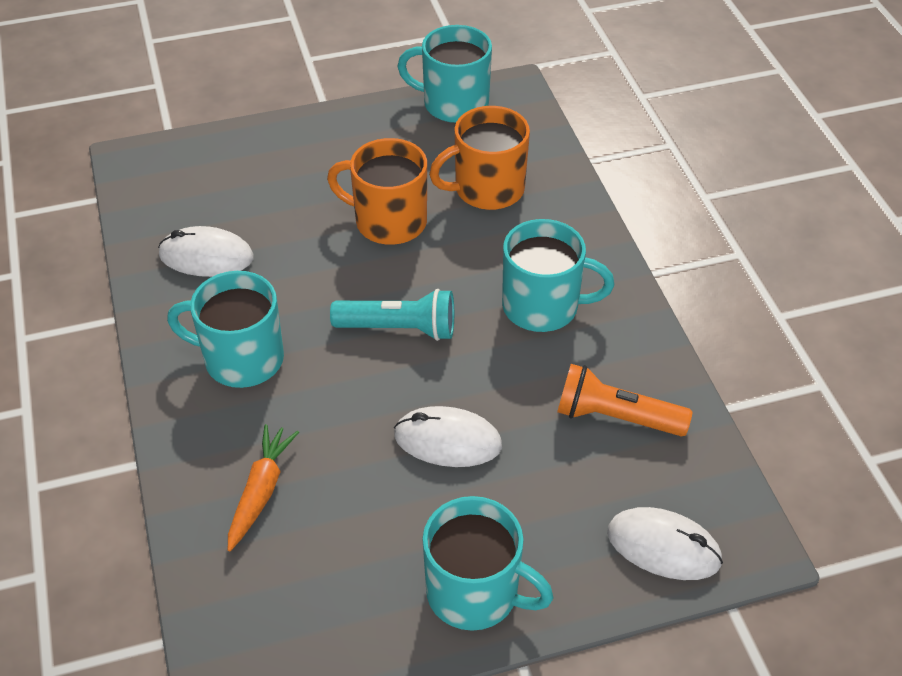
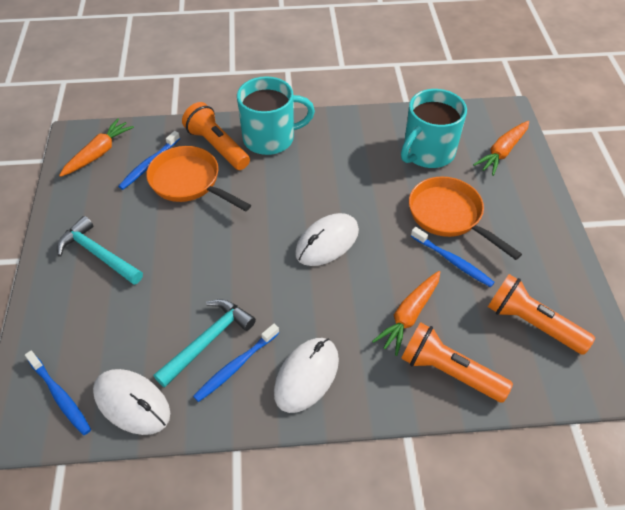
blue toothbrush: none = 0 -> [25,351,91,435] [118,131,180,190] [193,324,279,402] [411,227,495,287] = 4
orange carrot: [228,424,299,551] = 1 -> [59,118,134,177] [372,271,440,356] [473,121,529,176] = 3
orange flashlight: [557,364,692,436] = 1 -> [182,102,250,170] [401,322,513,402] [488,274,595,355] = 3
orange mug: [327,138,427,245] [429,106,530,210] = 2 -> none = 0
orange pan: none = 0 -> [146,146,251,211] [409,177,522,260] = 2
turquoise flashlight: [330,289,454,341] = 1 -> none = 0
turquoise hammer: none = 0 -> [57,216,143,285] [154,299,256,387] = 2
turquoise mug: [167,271,284,388] [397,25,492,123] [423,496,554,631] [502,219,614,332] = 4 -> [237,76,315,155] [401,89,467,168] = 2

